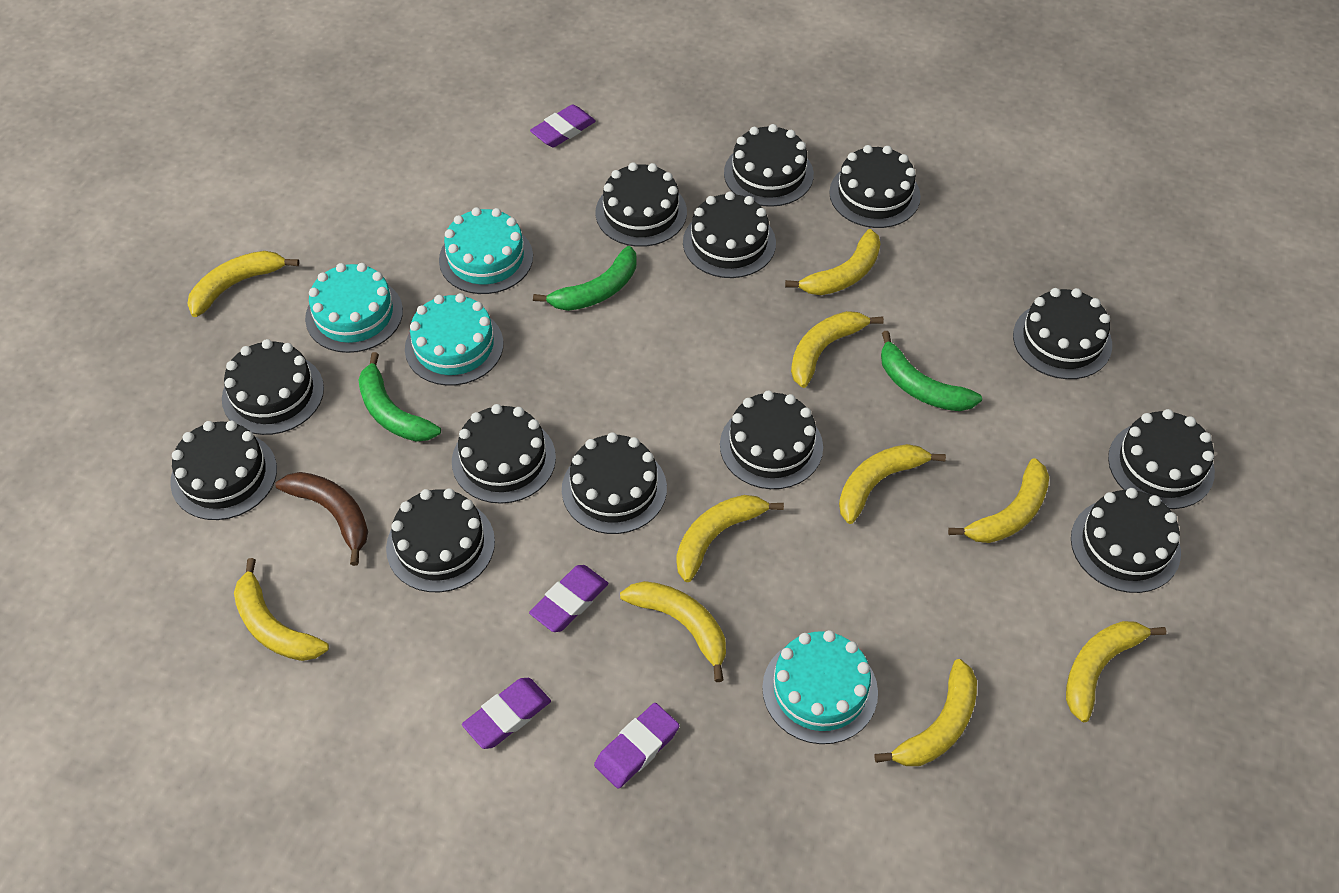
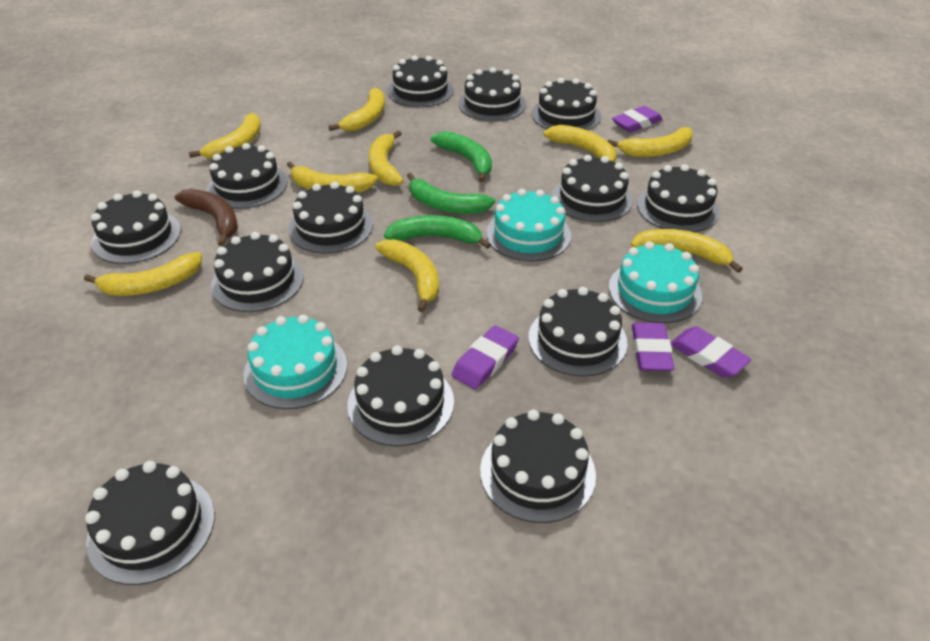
turquoise cake: [305,263,403,353] [405,293,503,386] [439,207,533,294] [762,630,878,744] = 4 -> [244,315,347,409] [486,189,571,261] [608,242,702,323] = 3
yellow banana: [187,251,299,317] [234,558,329,661] [620,581,726,682] [676,495,784,582] [785,229,881,295] [791,311,884,388] [839,444,946,524] [874,659,977,766] [948,458,1049,543] [1066,621,1166,722] = 10 -> [84,252,202,296] [189,113,261,159] [287,161,378,193] [328,88,385,131] [369,130,404,186] [375,239,439,312] [543,125,617,162] [607,127,693,157] [631,229,743,273] = 9

